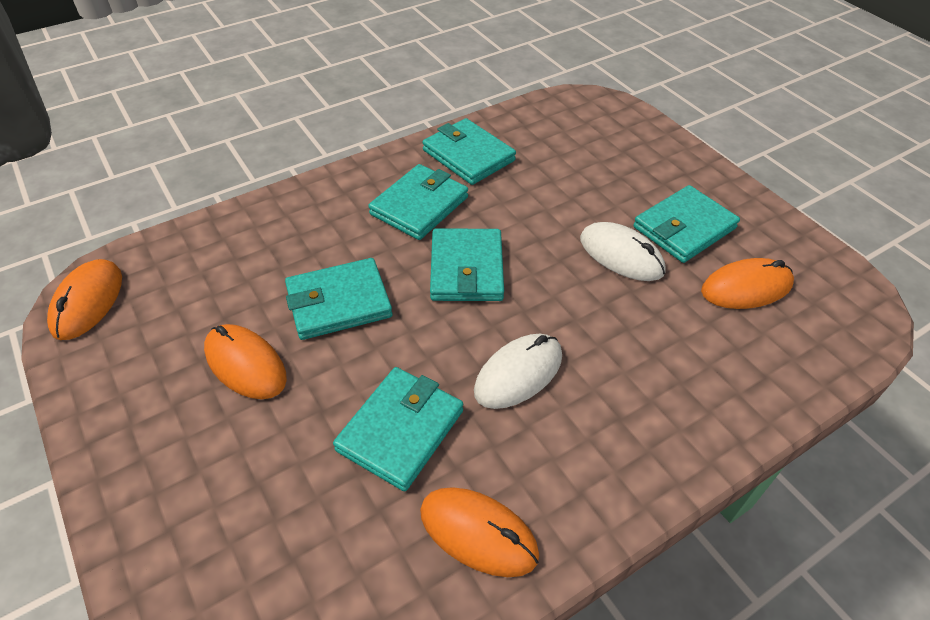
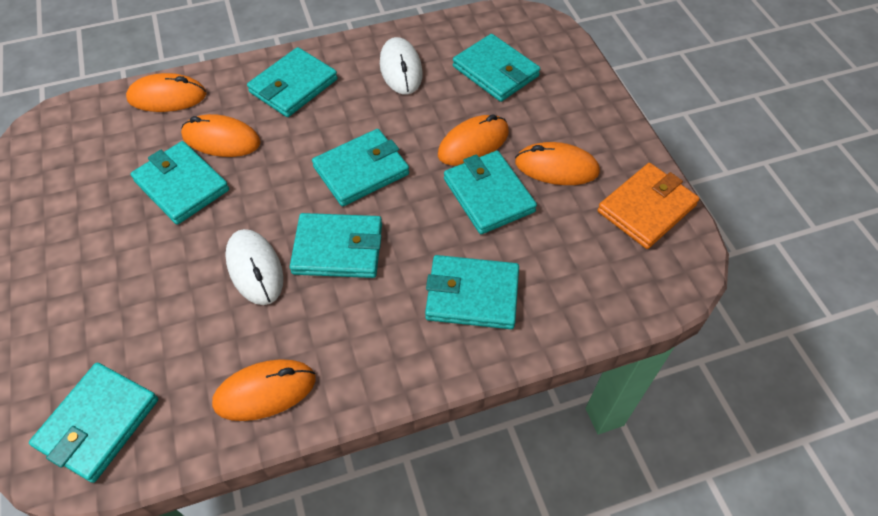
orange mouse: [47,259,122,340] [204,324,287,399] [420,487,539,577] [701,258,794,309] = 4 -> [126,73,207,112] [181,114,261,157] [212,359,315,421] [438,114,509,166] [515,142,600,185] = 5
orange wallet: none = 0 -> [598,163,700,249] = 1
turquoise wallet: [285,258,392,340] [333,367,463,492] [368,164,468,240] [423,118,516,185] [430,228,504,301] [633,185,740,263] = 6 -> [29,363,158,483] [130,141,229,225] [247,47,338,117] [290,213,382,278] [312,129,409,206] [425,255,519,329] [444,151,537,234] [453,34,540,102] = 8

